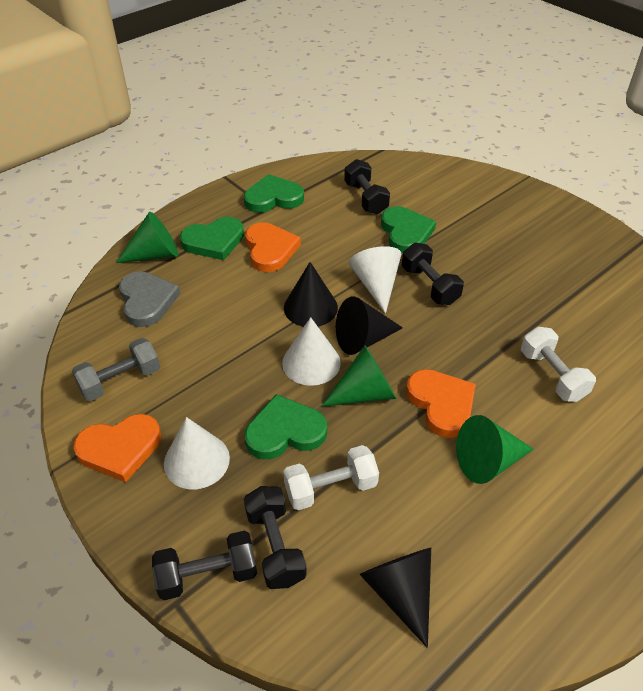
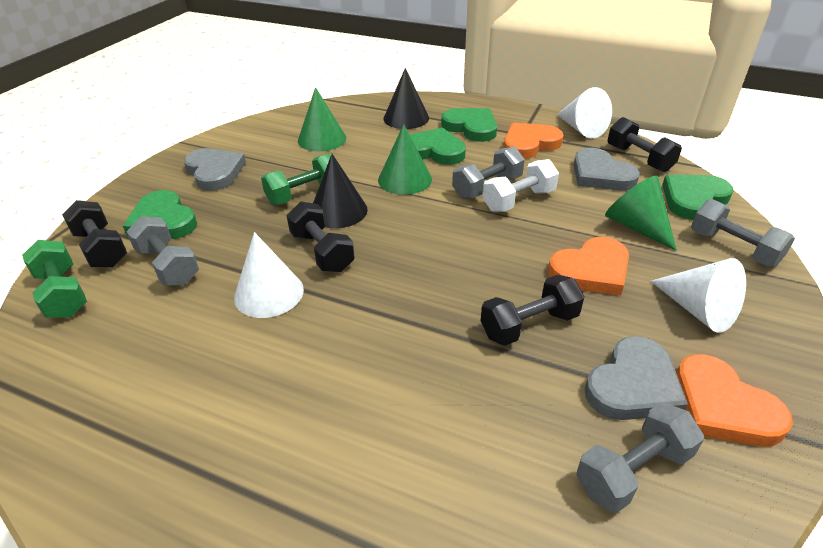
black cone: [284,262,338,327] [336,296,403,355] [359,548,431,648] = 3 -> [313,154,368,228] [383,68,429,129] = 2
green dumbbell: none = 0 -> [22,240,87,318] [261,153,331,205] = 2
grey dumbbell: [72,338,160,401] = 1 -> [126,216,199,286] [452,146,525,199] [576,402,704,513] [691,199,795,267] = 4
grey heart: [119,271,180,327] = 1 -> [184,148,246,191] [573,148,640,191] [585,336,688,420] = 3
white dumbbell: [283,445,379,510] [521,326,596,402] = 2 -> [483,159,559,212] = 1

